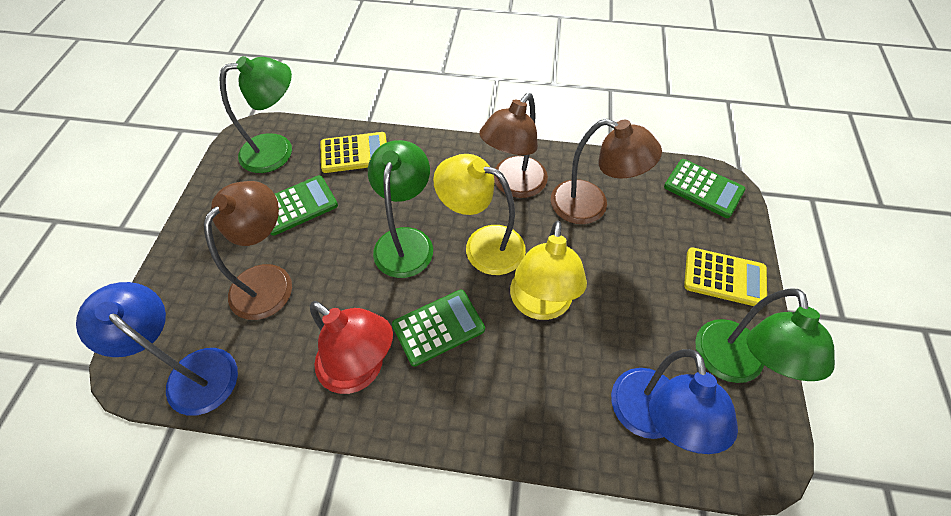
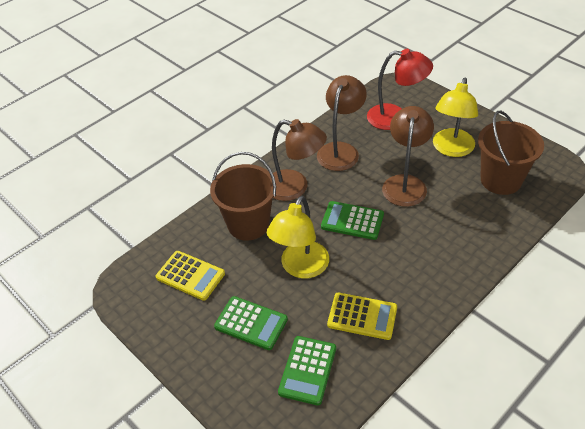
blue lamp: [76,282,238,416] [611,349,738,454] = 2 -> none = 0
brown bucket: none = 0 -> [210,152,276,241] [478,111,544,195] = 2
green lamp: [219,56,292,173] [368,140,433,278] [695,288,835,383] = 3 -> none = 0

